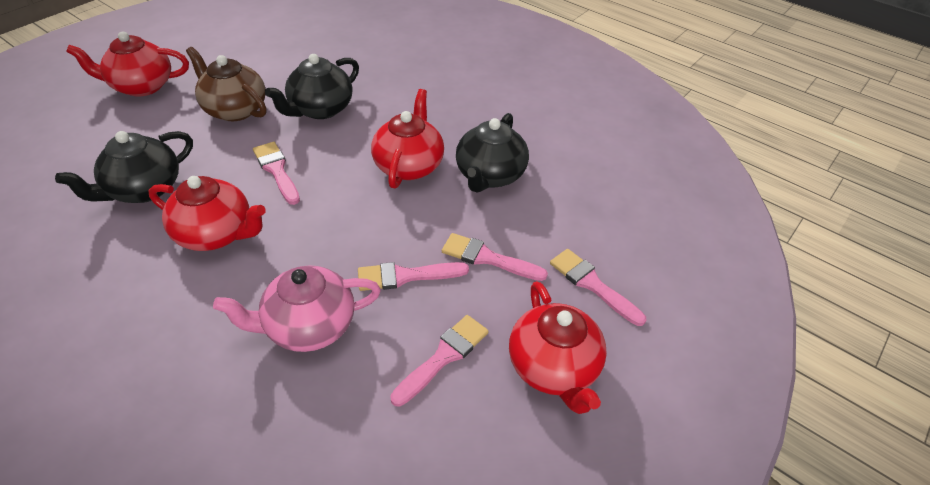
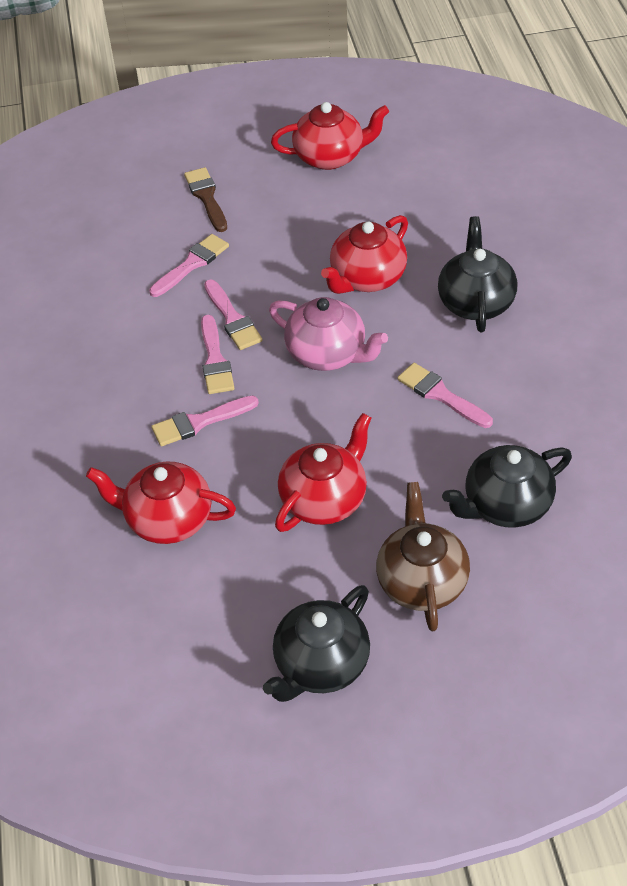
brown brush: none = 0 -> [184,167,227,232] = 1

